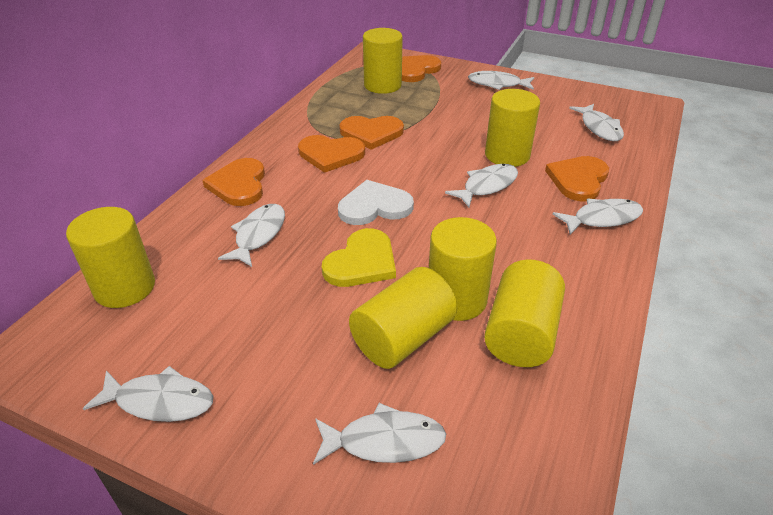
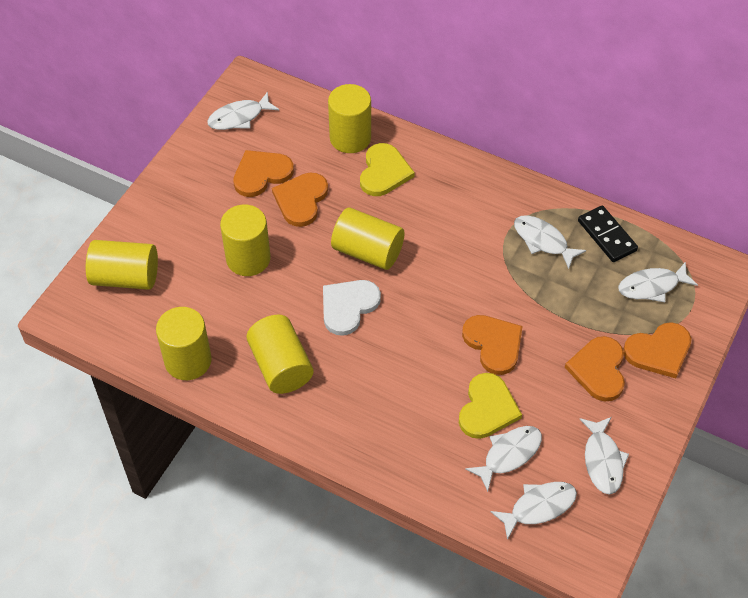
black domino: none = 0 -> [578,206,638,262] = 1
white fish: [83,366,213,422] [218,204,285,267] [313,403,446,465] [445,164,518,208] [468,71,534,90] [552,199,643,235] [569,104,624,141] = 7 -> [207,92,279,130] [465,426,542,492] [490,482,577,540] [514,215,587,269] [580,417,629,495] [618,261,698,302] = 6
yellow heart: [322,228,396,287] = 1 -> [360,143,415,196] [459,373,522,439] = 2

